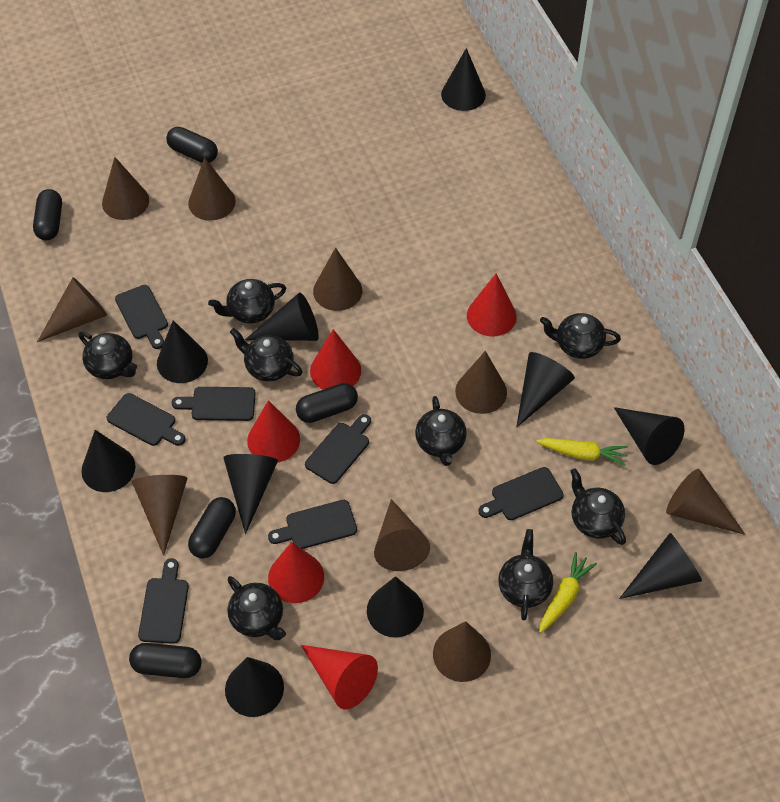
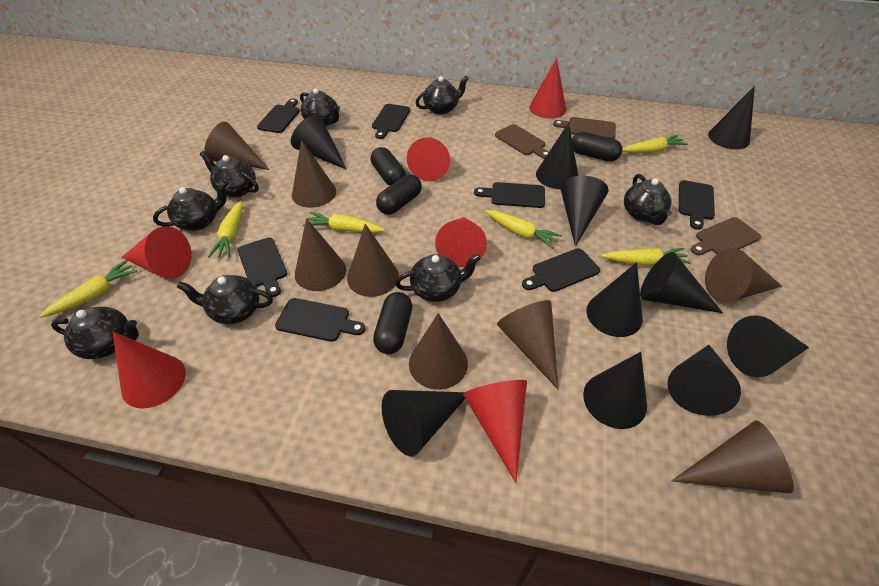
black capsule: [33,189,62,240] [129,643,202,678] [166,127,218,163] [188,497,236,559] [296,383,358,423] = 5 -> [371,147,406,186] [373,292,412,354] [376,174,422,215] [572,132,623,162] = 4
brown cone: [37,277,107,342] [102,157,149,220] [132,475,187,556] [188,157,236,221] [313,248,362,311] [374,499,430,571] [433,621,491,682] [455,351,507,414] [666,469,746,535] = 9 -> [204,122,270,170] [292,140,336,208] [295,218,346,291] [347,224,399,297] [409,313,468,390] [497,300,559,390] [672,420,794,493] [705,248,782,302] = 8
brown cutting board: none = 0 -> [495,124,549,159] [553,117,616,139] [690,217,761,255] = 3
red cone: [247,400,300,463] [268,542,324,603] [301,645,378,709] [310,329,361,390] [467,274,517,336] = 5 -> [113,332,186,409] [121,226,192,279] [407,137,450,181] [435,217,487,267] [463,380,527,483] [529,58,566,119] = 6
yellow carrot: [536,438,628,466] [539,552,597,633] = 2 -> [40,260,137,318] [208,201,243,258] [303,212,384,233] [485,210,562,248] [601,248,691,266] [622,135,688,153] = 6

